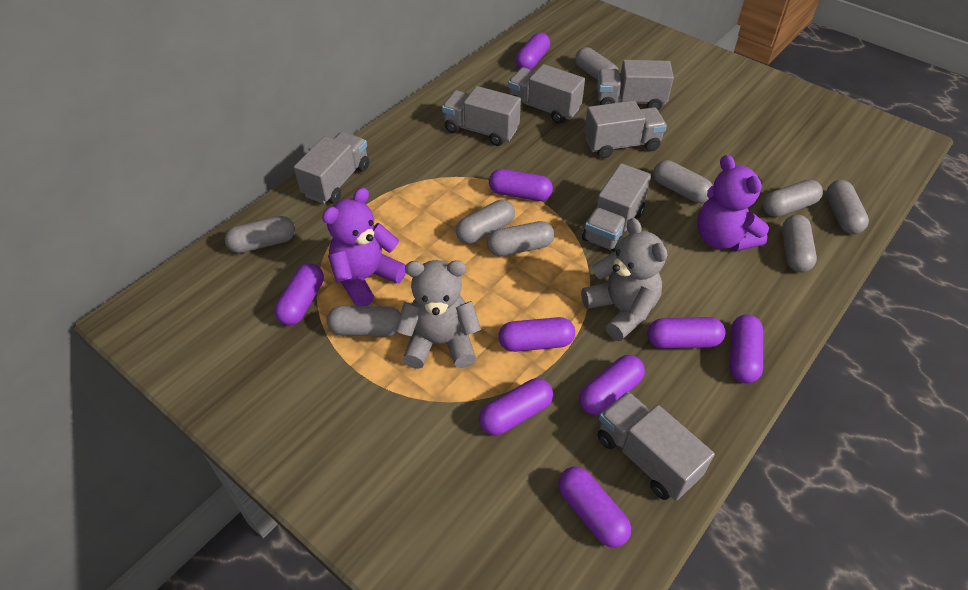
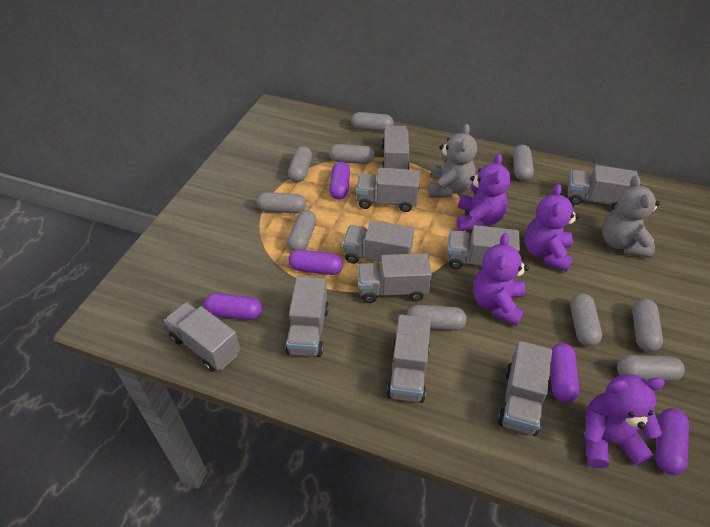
grey capsule: [225,216,295,253] [327,306,401,336] [456,200,515,244] [487,221,554,256] [575,47,619,80] [653,160,713,203] [763,180,823,217] [782,215,817,272] [826,180,869,234] = 9 -> [257,192,306,214] [287,210,317,251] [288,146,312,182] [329,144,375,164] [351,112,394,132] [407,305,467,331] [513,145,534,181] [570,293,602,346] [617,355,685,381] [632,299,663,352] = 10
grey truck: [294,132,369,204] [442,86,521,146] [508,64,585,124] [582,163,651,252] [584,101,667,158] [597,60,674,110] [597,392,715,501] = 7 -> [164,302,240,372] [286,276,329,357] [343,221,414,264] [356,167,420,212] [358,253,432,303] [382,125,410,169] [386,314,431,403] [447,225,520,269] [498,341,552,436] [568,165,638,210] = 10
purple capsule: [274,263,324,326] [479,378,553,435] [489,169,553,201] [498,317,575,352] [516,33,550,70] [558,467,631,548] [579,355,645,415] [647,317,726,349] [730,314,763,383] = 9 -> [204,293,262,320] [288,250,343,275] [329,162,350,200] [550,343,579,403] [656,408,689,475] = 5
purple teddy bear: [322,188,406,306] [697,155,769,251] = 2 -> [457,154,511,231] [473,233,529,326] [525,184,580,272] [584,374,665,468] = 4

